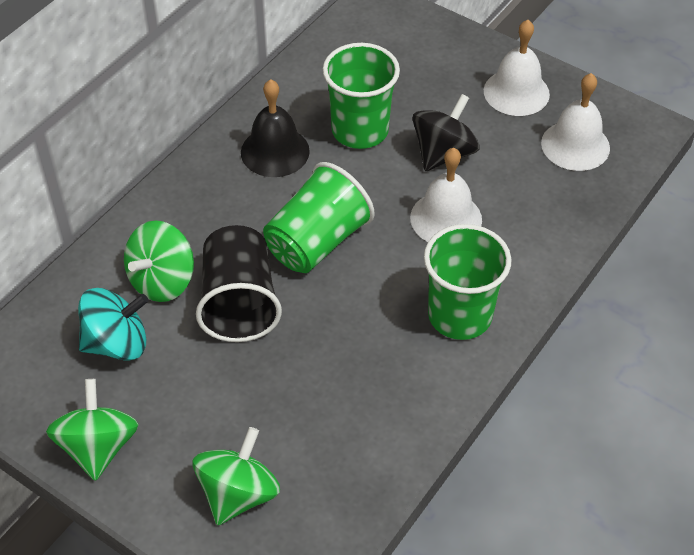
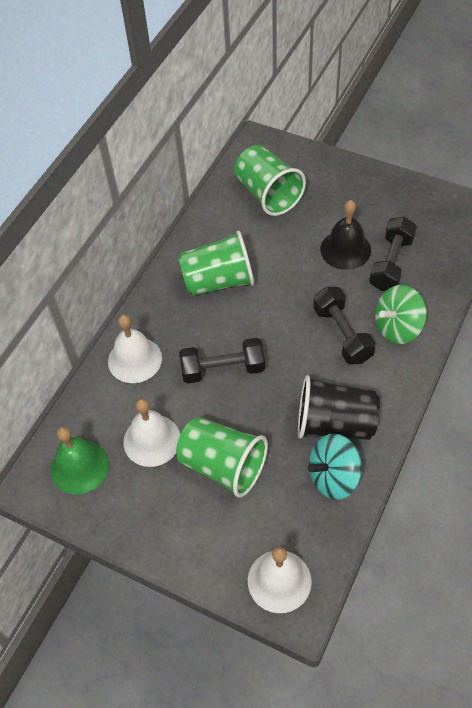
black dumbbell: none = 0 -> [179,338,265,384] [313,287,376,365] [369,217,417,291] = 3
black spinning top: [413,94,479,171] = 1 -> none = 0
green bell: none = 0 -> [51,427,109,494] = 1
green spinning top: [46,379,138,481] [124,221,194,302] [193,427,280,525] = 3 -> [375,285,427,344] = 1

